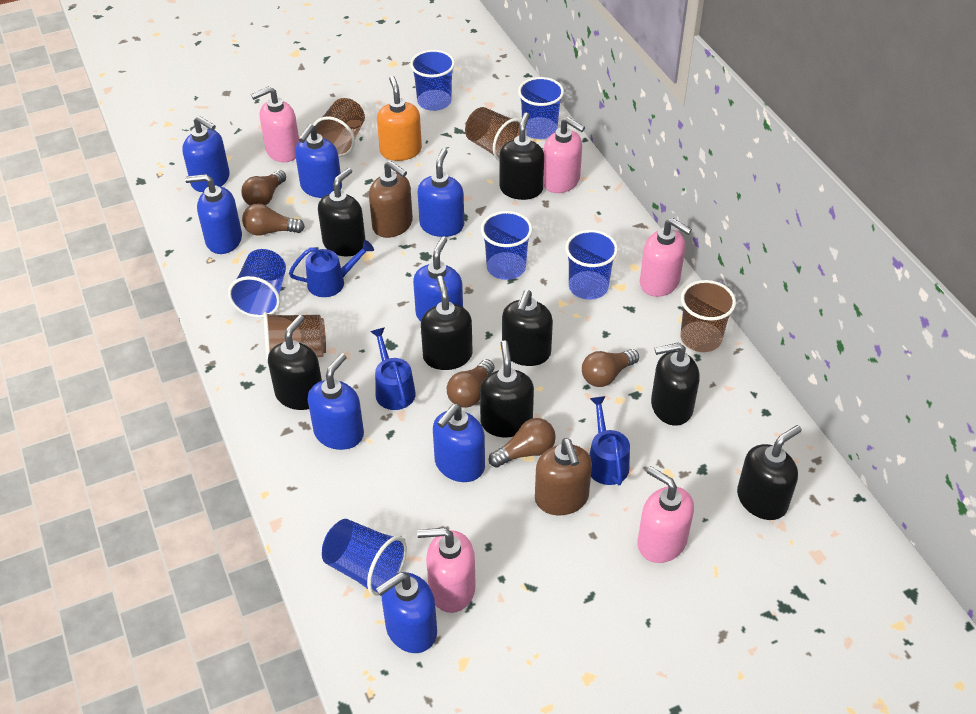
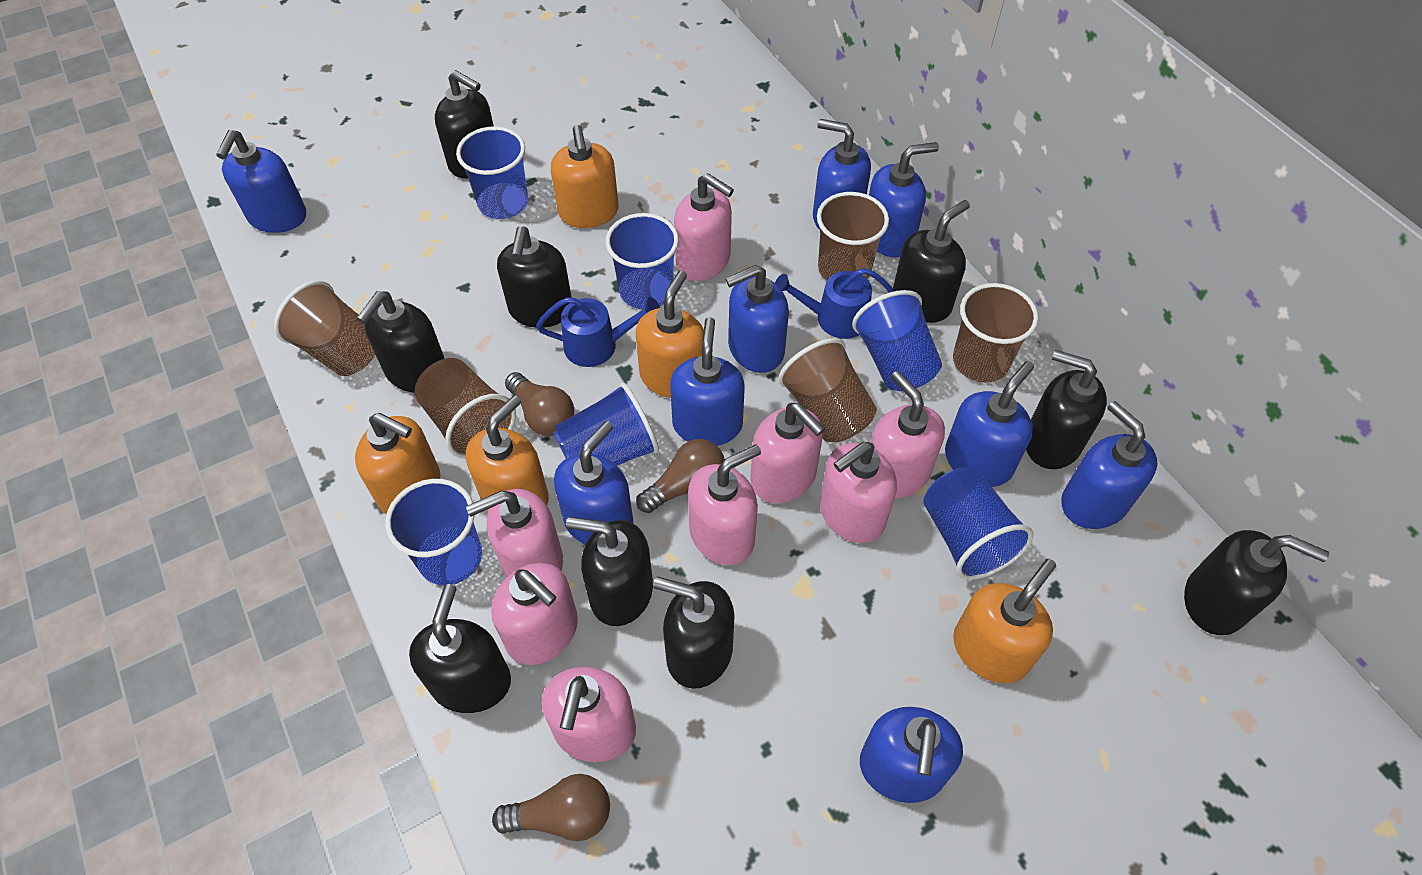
black soap dispenser: [268,315,322,410] [318,168,365,256] [421,276,473,370] [480,340,534,437] [500,112,544,200] [502,290,553,366] [651,342,700,426] [737,425,802,520] = 8 -> [357,291,445,393] [409,584,511,713] [435,70,494,179] [497,226,572,328] [566,517,653,626] [653,577,735,689] [893,200,970,323] [1026,350,1107,469] [1184,530,1329,635] = 9
blue soap dispenser: [182,116,230,192] [185,174,242,254] [295,124,342,198] [308,353,364,450] [376,572,437,653] [413,236,463,321] [417,148,464,237] [433,404,485,482] = 8 -> [216,130,306,233] [554,421,633,545] [670,317,745,446] [726,265,789,373] [813,119,871,230] [860,707,963,803] [869,142,939,257] [945,361,1034,487] [1061,401,1157,529] = 9
blue watering can: [289,240,374,297] [370,327,416,410] [589,396,630,485] = 3 -> [536,297,660,367] [775,268,894,339] = 2
brown cup: [263,312,326,366] [313,98,365,157] [465,107,527,162] [680,280,736,352] = 4 -> [274,280,375,376] [415,358,516,459] [778,338,877,442] [817,192,889,281] [953,283,1038,383] = 5
brown light bulb: [241,170,286,205] [242,203,305,236] [447,359,495,408] [489,418,556,468] [582,349,639,387] = 5 -> [492,774,610,841] [505,372,574,436] [636,439,725,513] = 3
brown soap dispenser: [369,161,413,238] [535,438,592,515] = 2 -> none = 0
orange soap dispenser: [377,76,422,161] = 1 -> [355,413,440,514] [466,395,549,510] [551,125,619,228] [636,271,704,398] [953,559,1056,683] = 5
pink soap dispenser: [251,86,300,162] [417,528,476,613] [543,117,585,193] [638,466,694,563] [640,218,692,297] = 5 -> [466,489,563,578] [491,563,578,665] [541,667,636,762] [674,173,734,281] [688,444,761,565] [750,403,825,504] [820,442,897,543] [870,371,945,499] = 8

